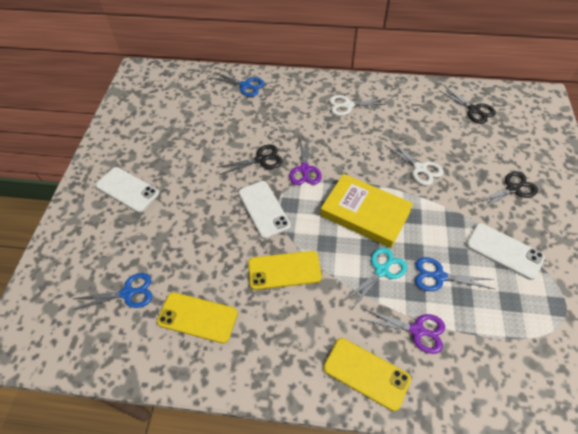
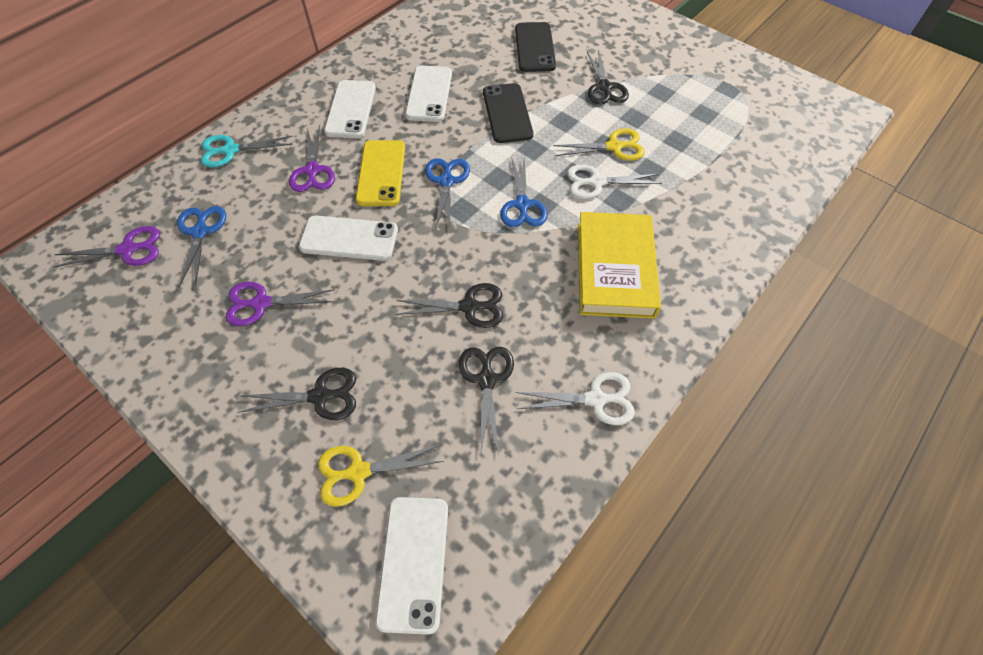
black phone: none = 0 -> [483,83,533,143] [515,22,556,72] = 2
black scissors: [219,145,283,175] [439,86,496,124] [474,171,538,210] = 3 -> [238,368,356,420] [396,283,503,328] [459,347,514,456] [587,49,629,105] = 4
purple scissors: [289,137,322,185] [363,308,445,354] = 2 -> [53,226,160,268] [225,282,335,326] [289,125,335,192] = 3
white phone: [96,167,159,213] [238,181,291,239] [466,223,545,280] = 3 -> [299,216,398,261] [324,80,376,138] [375,497,448,635] [405,66,452,122] = 4
yellow phone: [157,292,238,343] [248,251,322,290] [324,338,411,411] = 3 -> [356,140,405,206] = 1
yellow scissors: none = 0 -> [318,445,444,507] [553,129,645,161] = 2

